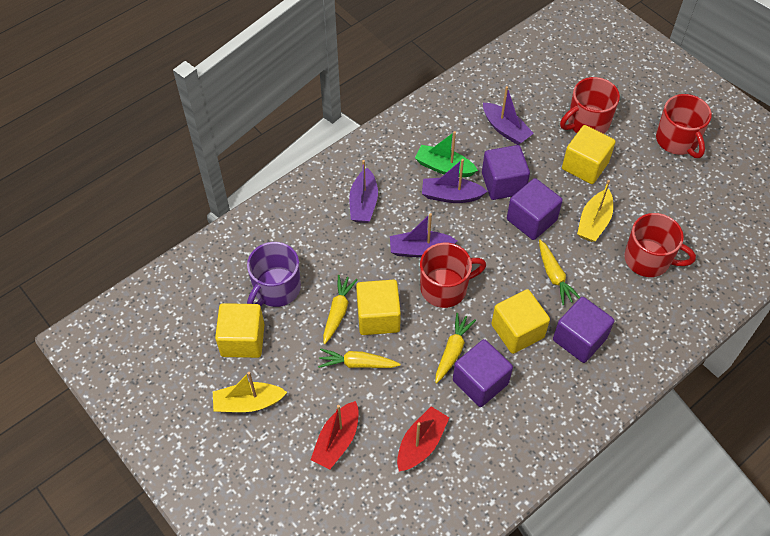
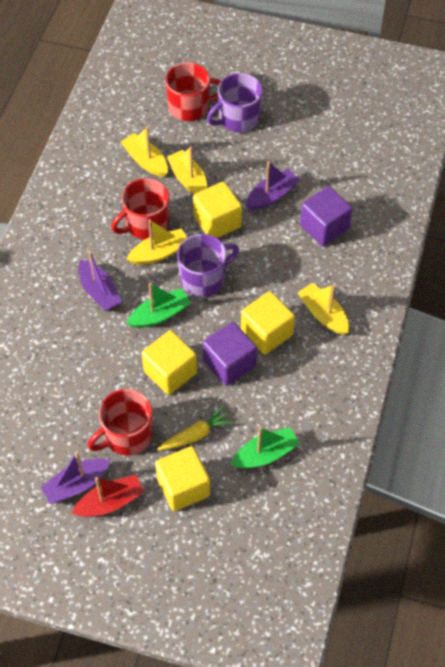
green boat: [415,131,478,177] = 1 -> [127,283,191,328] [231,427,300,469] = 2
purple boat: [349,160,378,223] [390,213,457,257] [422,159,488,203] [483,86,534,145] = 4 -> [41,451,110,504] [79,251,122,311] [246,161,300,210] = 3
purple cube: [453,339,513,407] [482,145,530,200] [507,178,563,240] [553,297,614,363] = 4 -> [203,322,257,386] [300,186,352,246] = 2
purple mug: [247,242,301,307] = 1 -> [177,234,239,297] [207,73,263,132] = 2
red boat: [311,401,359,469] [397,406,449,472] = 2 -> [72,475,144,517] = 1
red mug: [420,243,486,308] [560,77,620,134] [624,213,696,277] [656,94,712,158] = 4 -> [88,389,153,456] [111,178,169,240] [165,62,221,121] = 3
yellow boat: [213,372,287,412] [577,180,613,242] = 2 -> [120,126,168,177] [127,219,187,265] [167,146,207,195] [298,283,350,335] = 4
yellow carrot: [318,348,401,368] [323,275,358,344] [435,313,476,383] [539,240,580,305] = 4 -> [157,406,234,451] = 1

